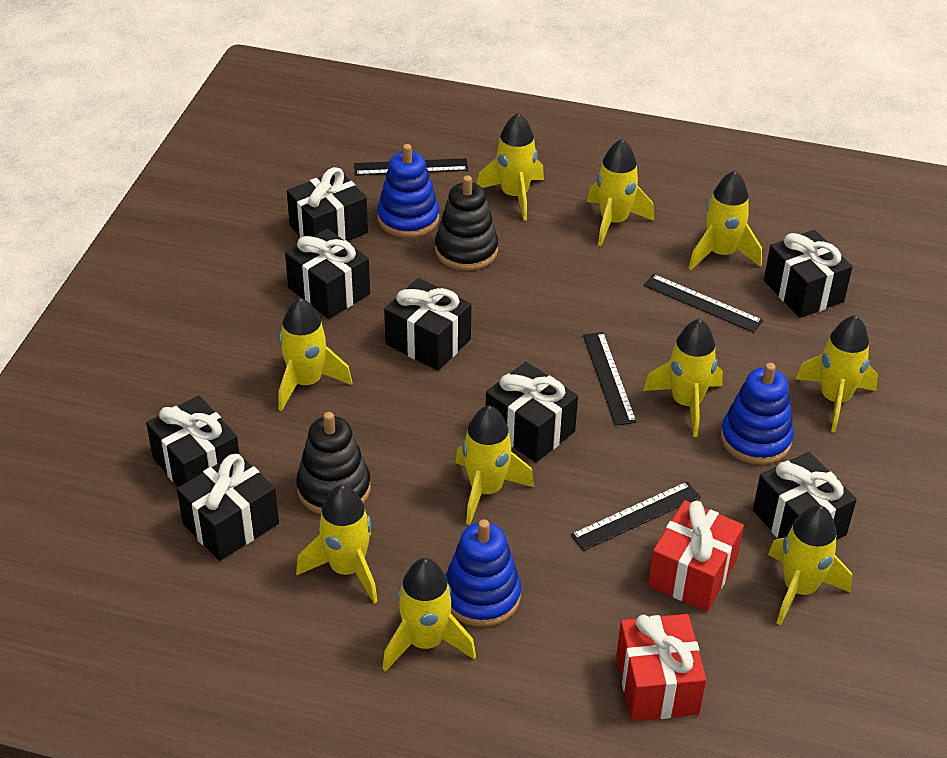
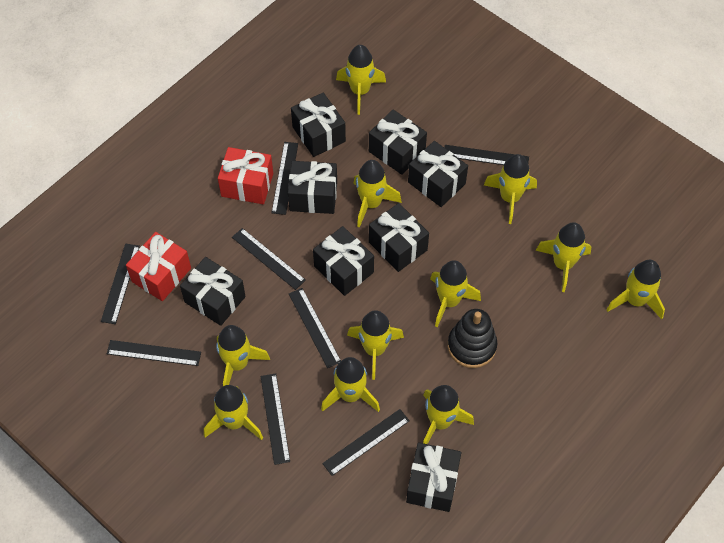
black ruler: [354,158,468,176] [570,482,701,551] [583,332,637,426] [644,274,763,333] = 4 -> [101,244,140,324] [107,340,201,366] [232,228,306,290] [261,373,290,465] [271,142,298,215] [289,288,341,368] [322,409,410,476] [444,145,529,165] = 8
black stacking toy: [296,412,371,515] [435,175,498,271] = 2 -> [448,309,497,368] = 1
blue stacking toy: [377,144,439,238] [445,519,521,627] [721,363,794,465] = 3 -> none = 0
yellow rocket: [278,298,352,411] [296,485,378,603] [382,558,476,672] [455,405,534,525] [477,113,544,221] [587,139,654,246] [643,319,723,437] [689,171,762,270] [768,505,852,625] [796,315,878,432] = 10 -> [204,385,263,440] [216,325,270,386] [321,357,380,412] [336,45,386,115] [347,310,404,380] [353,160,402,228] [423,385,474,444] [430,260,481,327] [484,154,537,224] [536,222,591,292] [607,260,665,319] = 11

